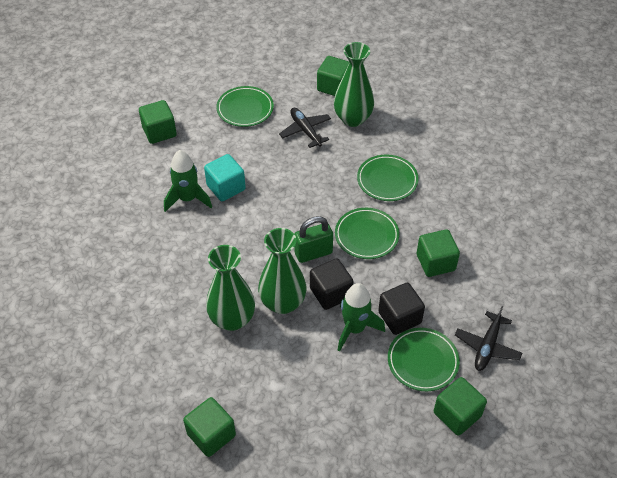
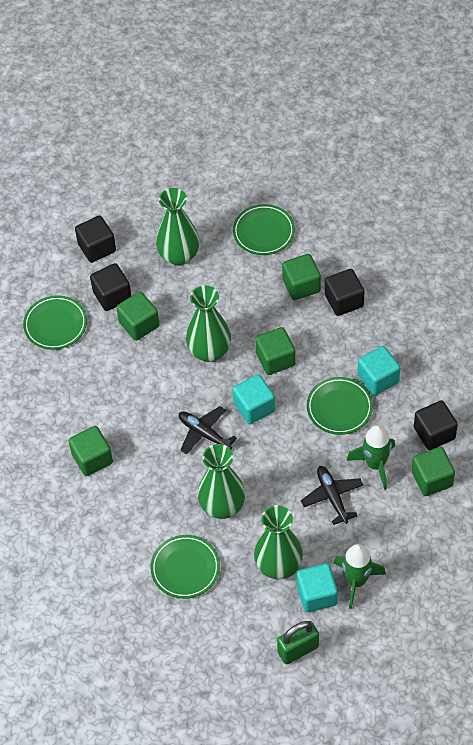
black cube: [310,258,353,310] [378,283,425,335] = 2 -> [75,215,116,263] [90,263,131,311] [325,269,364,316] [414,400,458,450] = 4
green vase: [206,245,255,331] [258,228,307,314] [334,42,374,127] = 3 -> [156,188,199,266] [186,285,231,362] [198,444,245,519] [254,505,303,579] = 4
turquoise cube: [204,154,246,201] = 1 -> [233,374,275,424] [297,564,338,613] [357,346,400,396] = 3

